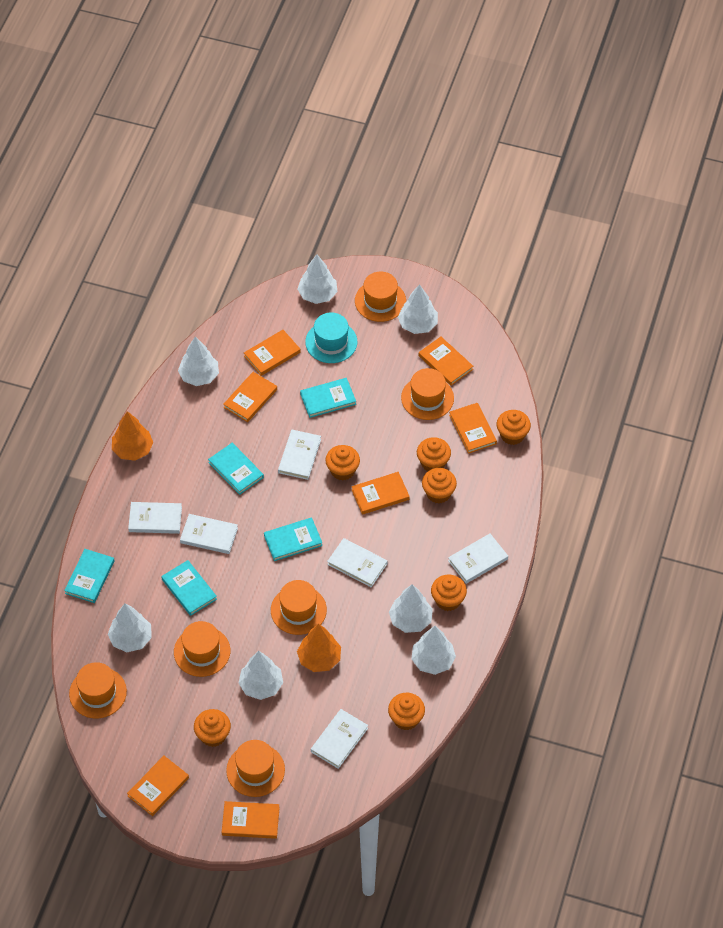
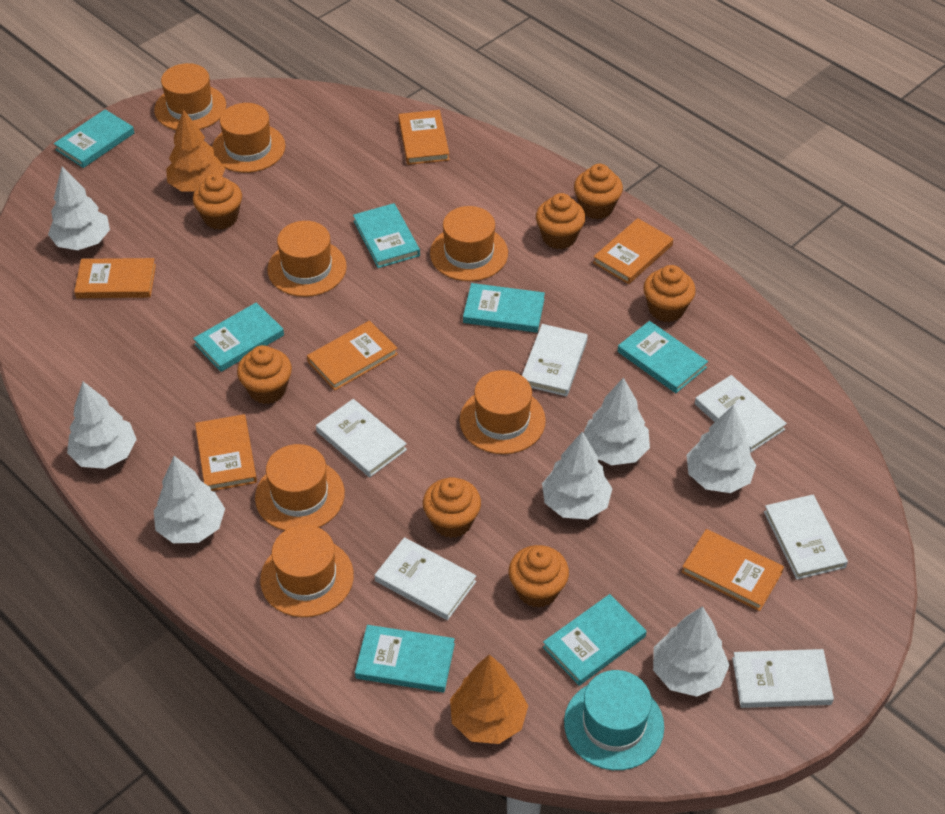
orange book: [127,756,189,816] [222,801,280,839] [223,372,277,422] [244,330,301,376] [351,472,410,515] [419,337,473,386] [449,403,497,454] = 7 -> [74,258,156,298] [195,414,257,491] [307,320,398,390] [398,110,450,165] [593,218,673,284] [682,529,784,611] = 6
orange hat: [69,662,127,718] [174,621,230,677] [226,740,285,797] [271,580,327,635] [355,272,406,322] [401,368,454,420] = 6 -> [154,63,226,130] [212,103,285,173] [255,444,345,531] [260,525,354,617] [267,221,347,297] [430,206,508,281] [460,370,546,454] = 7
turquoise book: [64,549,114,603] [162,560,217,616] [208,443,264,495] [264,517,323,561] [300,378,356,418] = 5 -> [54,110,134,168] [193,302,284,372] [353,203,420,268] [355,625,455,692] [463,283,545,333] [543,594,647,686] [618,321,708,393] = 7

